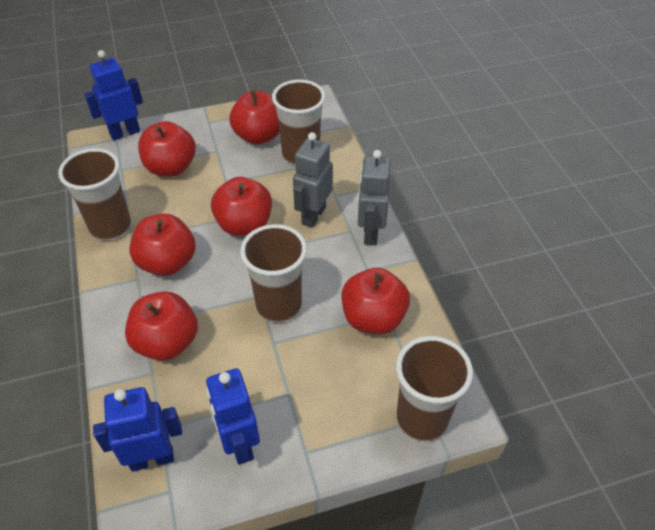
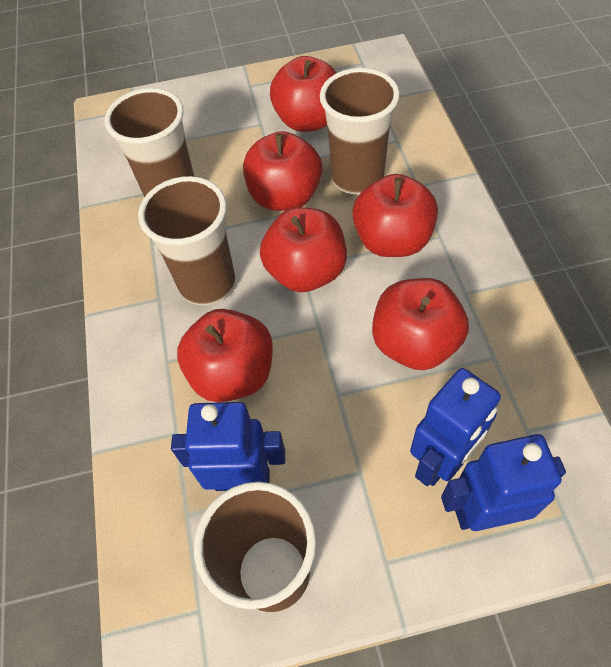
grey robot: [293,132,333,228] [358,150,390,245] = 2 -> none = 0

